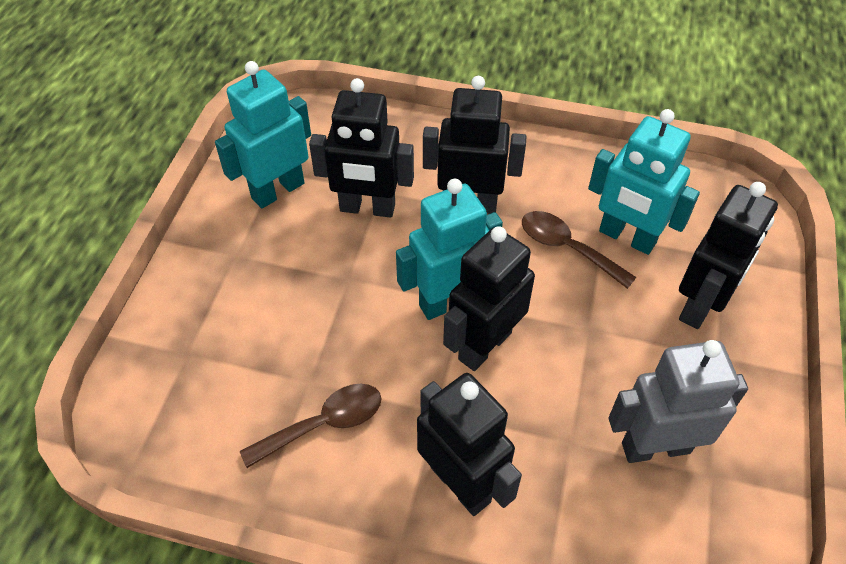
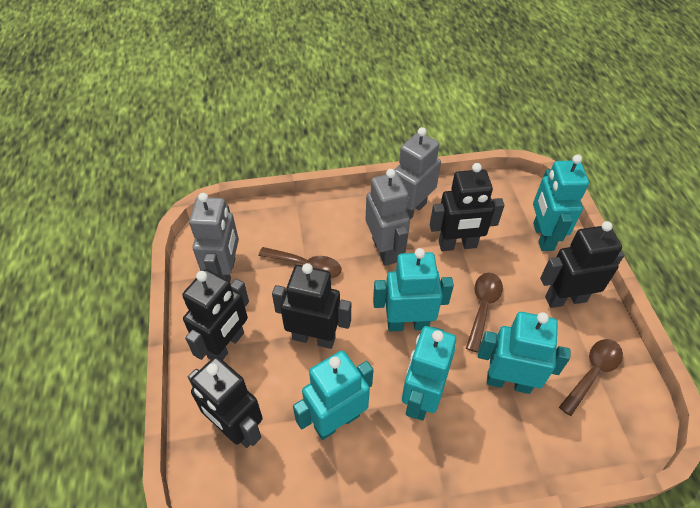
brown spoon: [240,384,382,468] [522,211,637,289] = 2 -> [258,247,342,278] [466,273,503,353] [559,339,623,416] = 3
grey robot: [609,340,748,463] = 1 -> [189,193,239,282] [366,169,410,266] [394,127,441,219] = 3
turquoise robot: [215,61,311,208] [396,179,503,320] [588,109,700,255] = 3 -> [293,351,373,440] [373,248,454,331] [402,326,456,421] [478,312,570,394] [533,155,589,251] = 5

